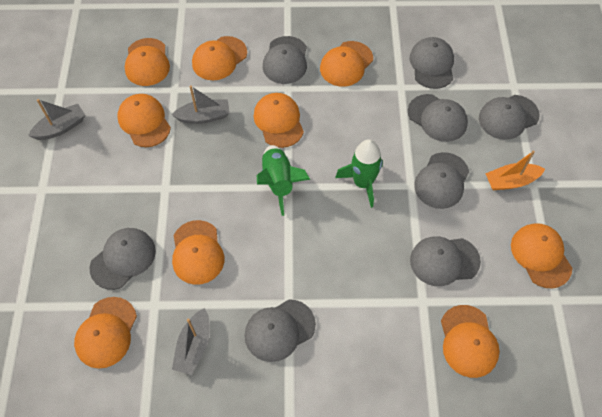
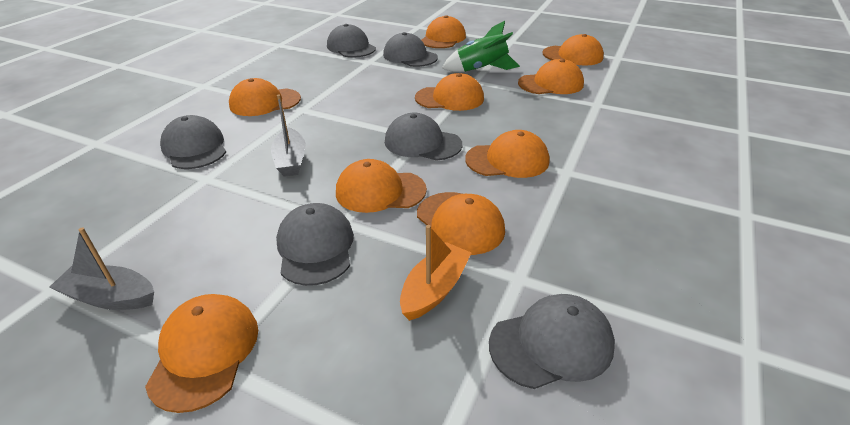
green rocket: [257,145,310,216] [335,139,383,208] = 2 -> [442,21,520,72] = 1
grey boat: [28,99,85,140] [172,85,230,124] [172,308,210,375] = 3 -> [50,227,154,310] [271,94,306,177] = 2
grey cap: [90,228,156,290] [245,299,316,362] [263,36,307,84] [408,94,468,142] [410,37,454,89] [410,236,481,286] [414,152,469,209] [479,95,540,140] = 8 -> [160,115,226,169] [276,203,354,286] [327,24,376,58] [383,32,438,67] [385,113,462,161] [489,294,615,389] = 6

